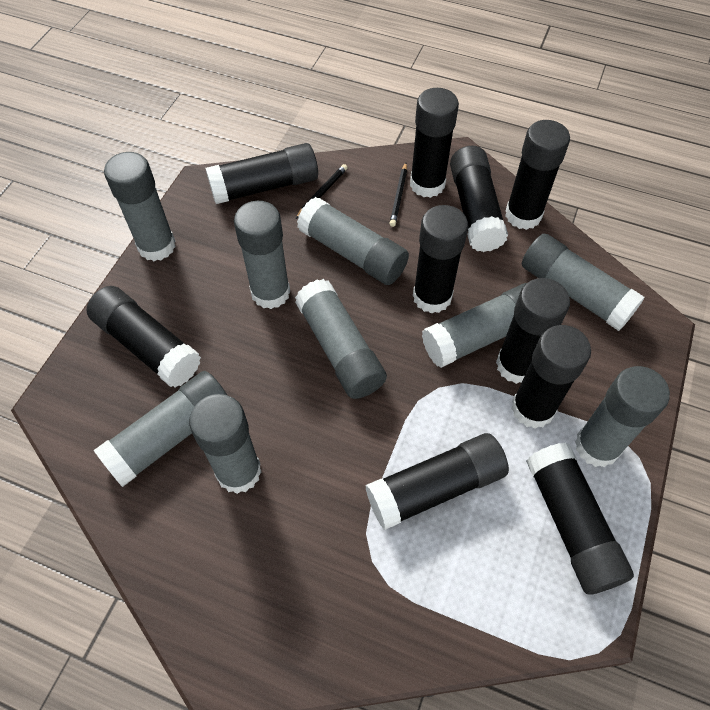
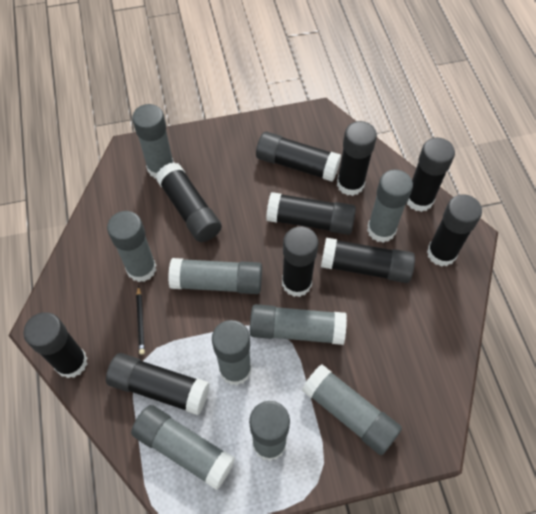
black pencil: [296,164,348,219] [389,163,407,227] = 2 -> [136,286,145,355] = 1

